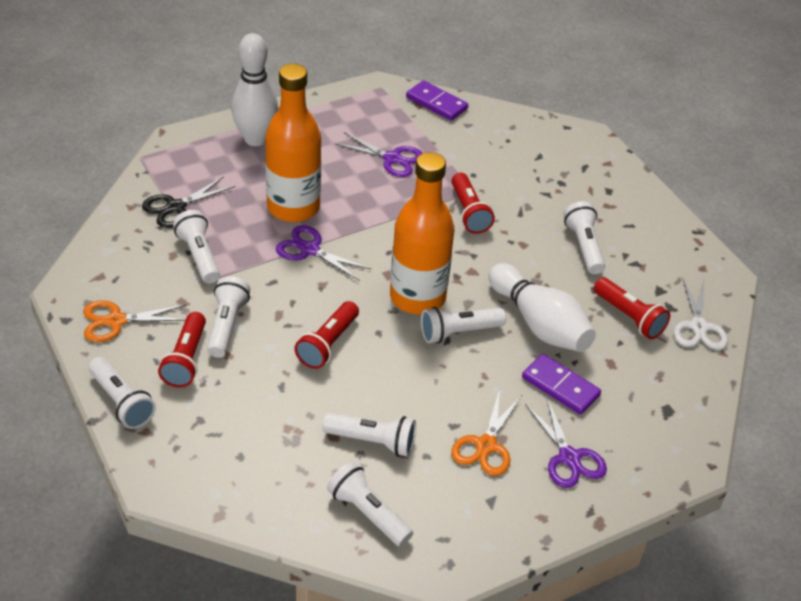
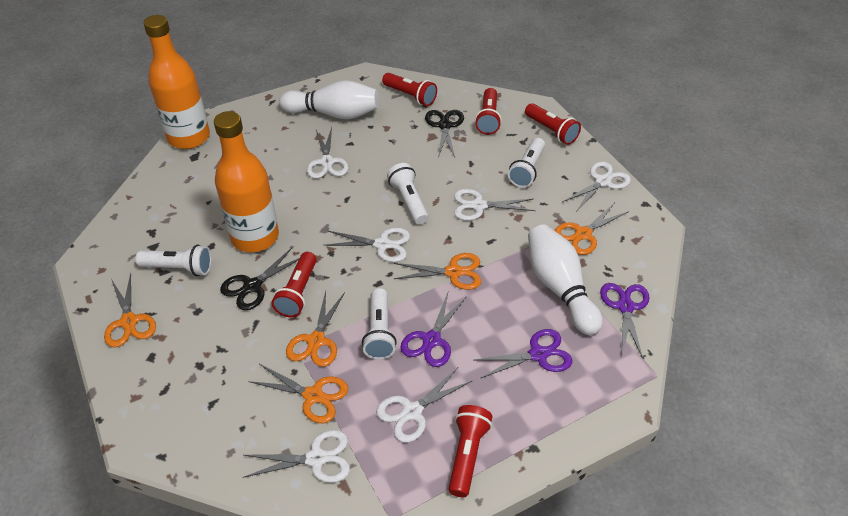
black scissors: [142,176,235,228] = 1 -> [220,248,299,310] [425,110,464,157] = 2
orange scissors: [83,300,187,342] [451,389,522,476] = 2 -> [104,273,156,347] [248,364,348,423] [286,291,345,367] [394,253,481,290] [554,203,629,255] = 5
purple domino: [406,80,468,121] [522,354,601,415] = 2 -> none = 0
red flashlight: [158,312,206,388] [294,301,359,369] [451,173,495,234] [594,277,670,339] = 4 -> [272,252,317,317] [382,73,437,106] [448,405,492,497] [475,88,502,135] [525,103,581,145] = 5
white flashlight: [89,357,156,429] [173,210,220,283] [207,276,250,358] [322,413,416,457] [327,461,413,547] [421,307,506,344] [564,201,605,274] = 7 -> [135,245,212,276] [362,288,397,360] [387,163,429,224] [508,138,545,188] = 4
white scissors: [674,279,728,350] = 1 -> [243,430,350,483] [307,127,349,179] [324,227,410,262] [376,368,472,443] [454,189,536,221] [562,161,631,212] = 6

